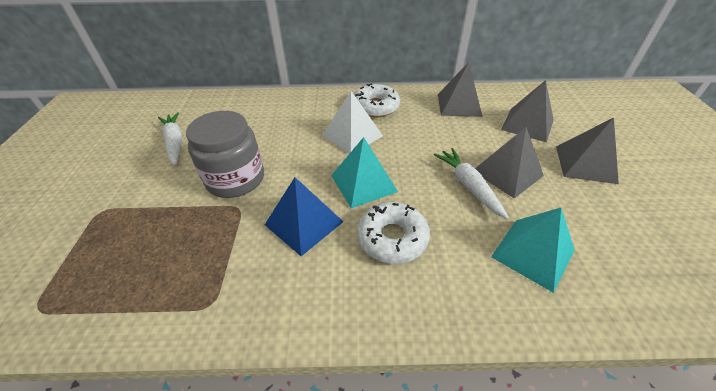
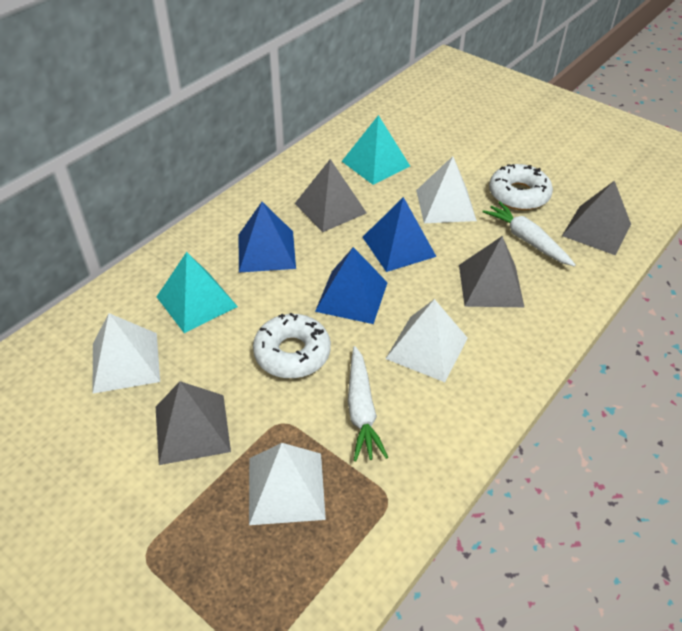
blue pyramid: [265,177,343,256] = 1 -> [239,202,296,273] [315,247,388,324] [363,197,437,272] = 3
grey jar: [186,111,264,198] = 1 -> none = 0
white pyramid: [322,91,383,154] = 1 -> [93,313,160,394] [249,443,326,525] [385,299,468,382] [416,156,477,223] = 4

